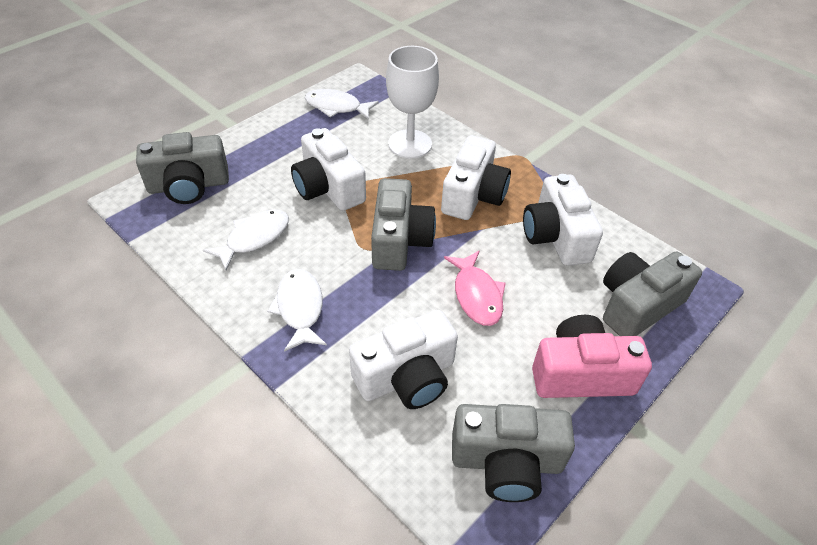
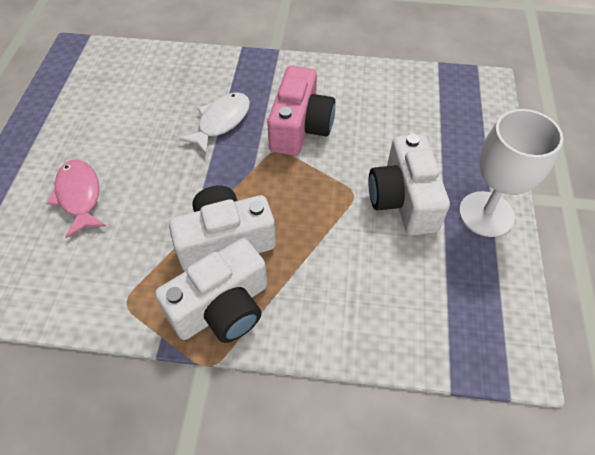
grey camera: [136,132,229,204] [371,178,436,271] [452,404,575,502] [603,252,702,336] = 4 -> none = 0
white camera: [291,128,366,211] [349,310,458,409] [441,135,511,220] [523,174,603,266] = 4 -> [155,238,267,343] [169,186,276,272] [368,134,450,235] = 3
white fish: [203,209,289,270] [267,269,327,352] [305,89,379,120] = 3 -> [178,92,250,154] = 1

